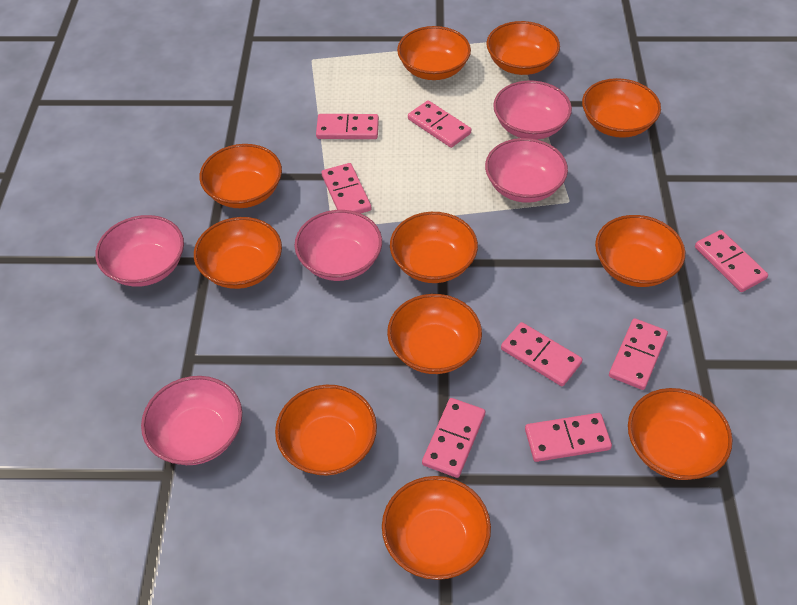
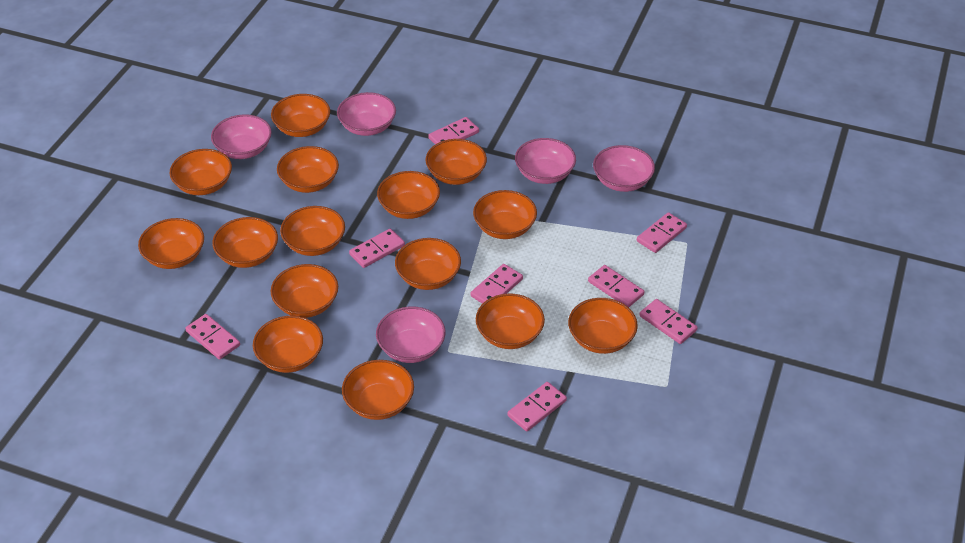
orange bowl: [194,217,282,289] [199,144,282,208] [275,385,377,475] [382,476,491,580] [387,294,482,374] [390,212,478,283] [397,26,471,80] [486,21,560,75] [582,78,661,138] [595,215,685,287] [628,388,733,480] = 11 -> [138,218,204,269] [169,149,232,195] [212,217,278,268] [253,316,323,373] [270,264,338,318] [271,94,330,137] [277,146,339,193] [280,206,345,256] [342,360,414,420] [377,171,440,219] [395,238,461,290] [425,139,487,185] [473,190,537,239] [476,293,545,349] [568,298,638,354] = 15

